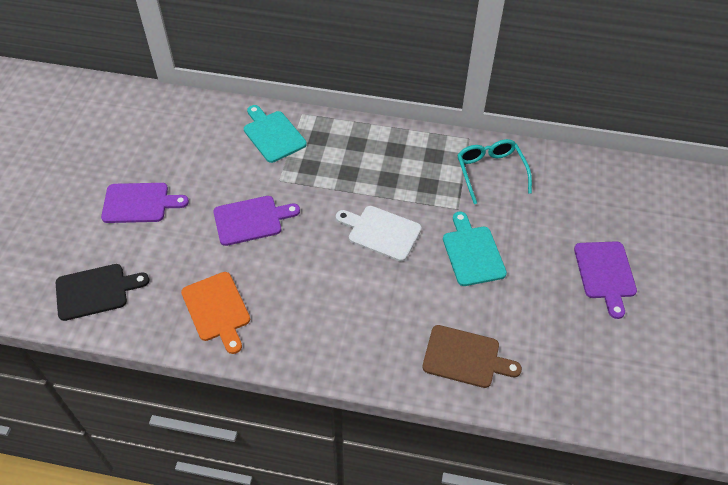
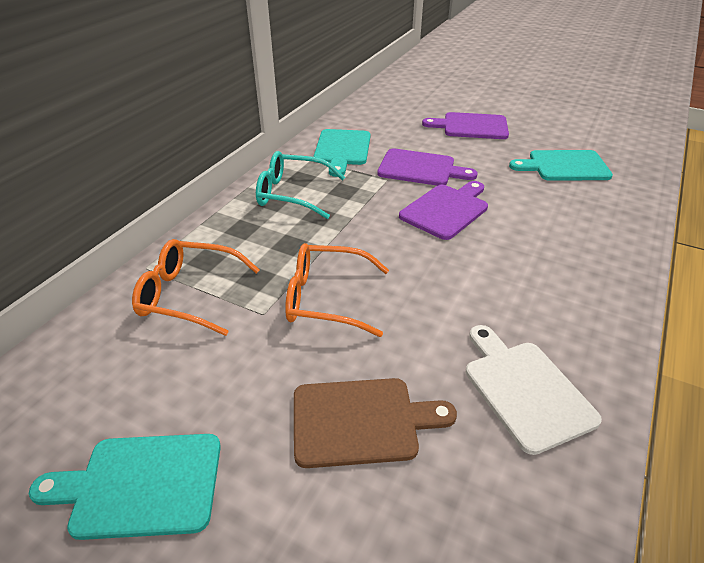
black cutting board: [56,264,149,321] = 1 -> none = 0
orange cutting board: [181,272,250,354] = 1 -> none = 0
orange glasses: none = 0 -> [132,239,260,336] [285,243,389,337] = 2
turquoise cutting board: [244,105,307,163] [443,212,507,286] = 2 -> [29,434,221,540] [314,129,370,177] [509,150,613,181] = 3

